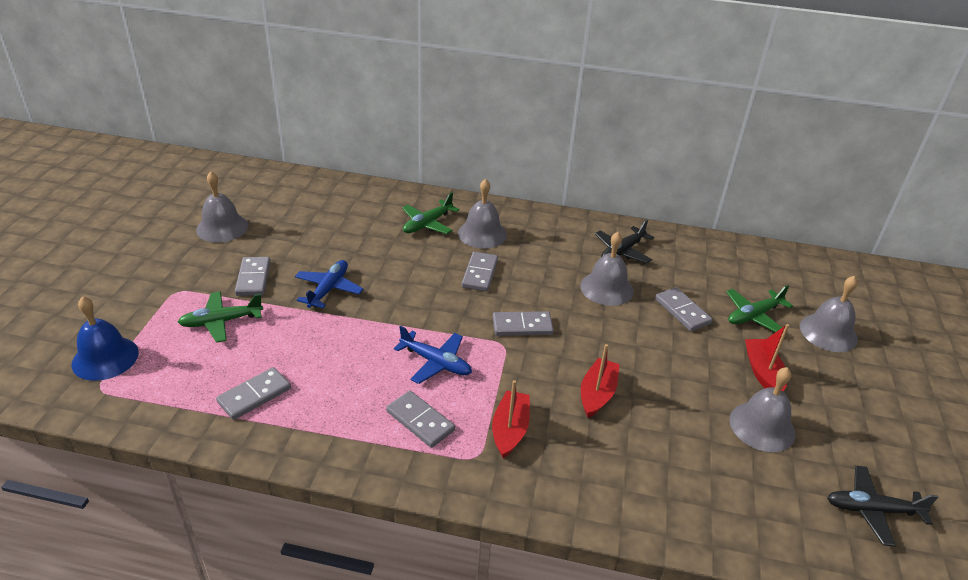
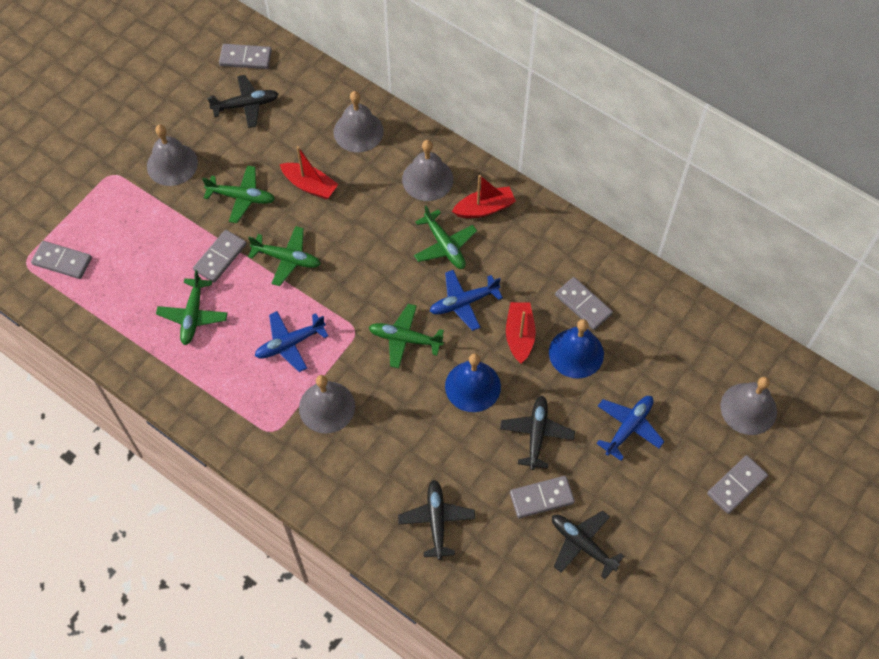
black plane: [595,220,654,263] [827,466,939,547] = 2 -> [207,75,279,128] [398,480,475,560] [500,396,575,470] [552,511,624,579] = 4
blue bell: [72,296,139,381] = 1 -> [445,353,501,412] [549,319,604,379] = 2
blue plane: [295,260,363,308] [394,326,472,384] = 2 -> [255,311,328,372] [430,270,503,331] [596,396,665,461] = 3
green plane: [178,291,263,343] [402,192,460,234] [726,285,793,332] = 3 -> [156,270,228,345] [202,165,275,223] [248,226,321,286] [369,304,444,368] [414,205,477,269] = 5

